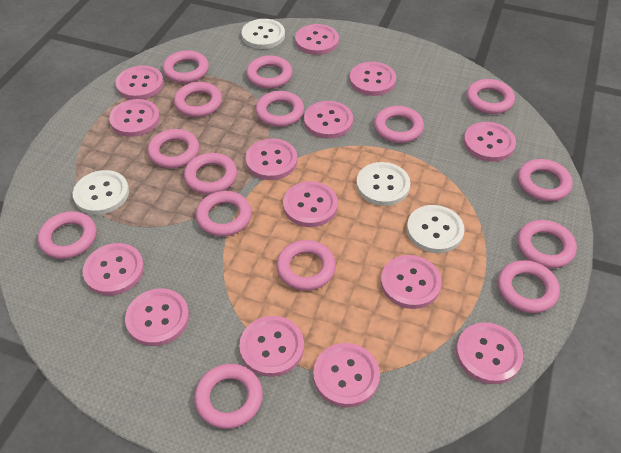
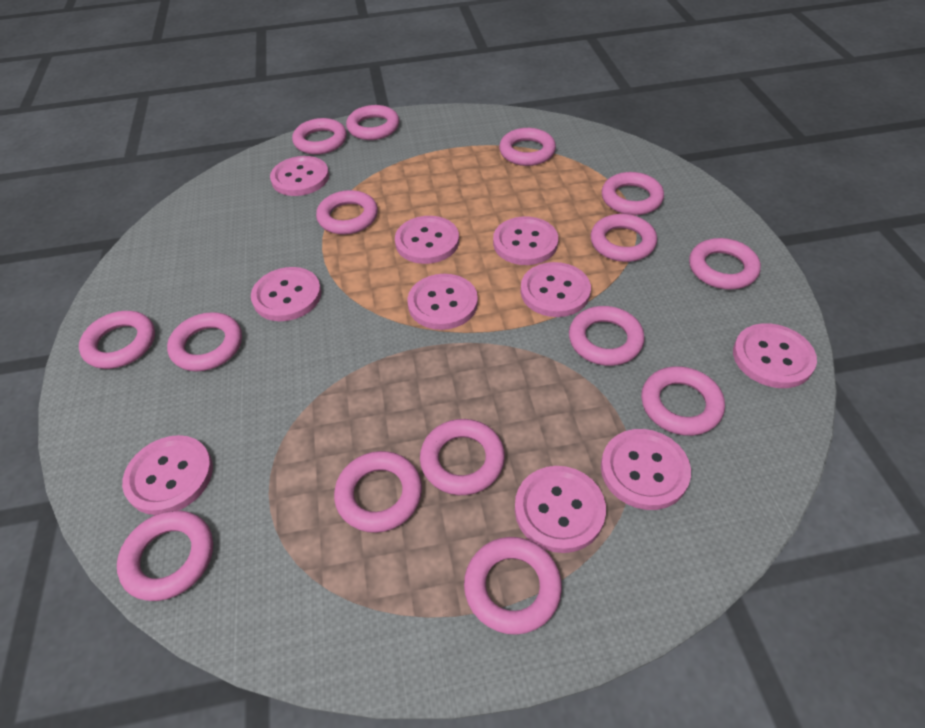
pink button: [83,243,144,296] [109,99,160,137] [115,66,164,100] [125,288,189,346] [239,316,304,377] [245,139,297,180] [283,181,338,227] [295,24,339,55] [304,101,353,139] [313,343,380,407] [350,62,396,96] [381,255,442,309] [456,322,523,384] [464,122,516,162] = 14 -> [122,435,213,515] [251,267,322,321] [270,156,329,196] [395,216,459,264] [407,274,478,330] [493,216,558,265] [515,466,606,553] [521,262,591,317] [601,429,691,510] [733,323,817,388] = 10
white button: [73,170,129,215] [241,19,285,49] [356,162,410,206] [407,205,464,253] = 4 -> none = 0

